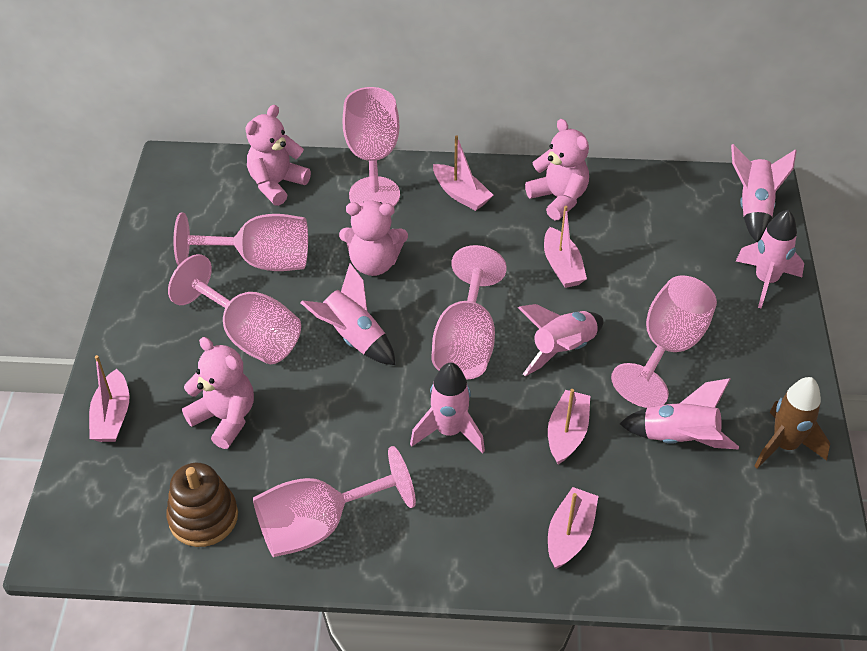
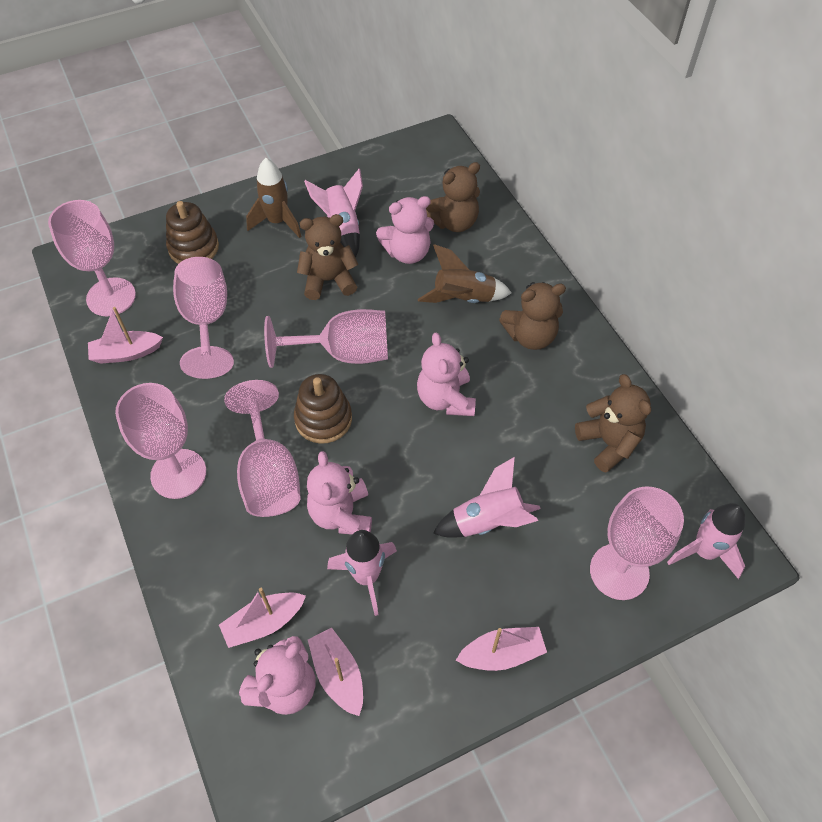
brown rocket: [755,377,830,469] = 1 -> [246,158,302,238] [418,244,511,303] = 2
brown stacking toy: [166,463,238,547] = 1 -> [166,201,219,264] [294,374,352,444] = 2
brown teddy bear: none = 0 -> [297,214,358,300] [426,162,480,232] [499,282,566,350] [575,374,651,473] = 4
pink boat: [89,355,129,442] [433,135,493,211] [544,206,587,288] [548,389,590,465] [548,487,598,569] = 5 -> [88,307,163,364] [219,588,306,648] [308,627,363,716] [456,627,547,671] = 4
pink rocket: [300,263,395,365] [410,363,485,454] [518,304,604,376] [619,378,739,450] [731,144,797,242] [736,209,804,308] = 6 -> [304,169,363,258] [327,530,397,616] [433,457,541,538] [667,503,745,579] = 4

